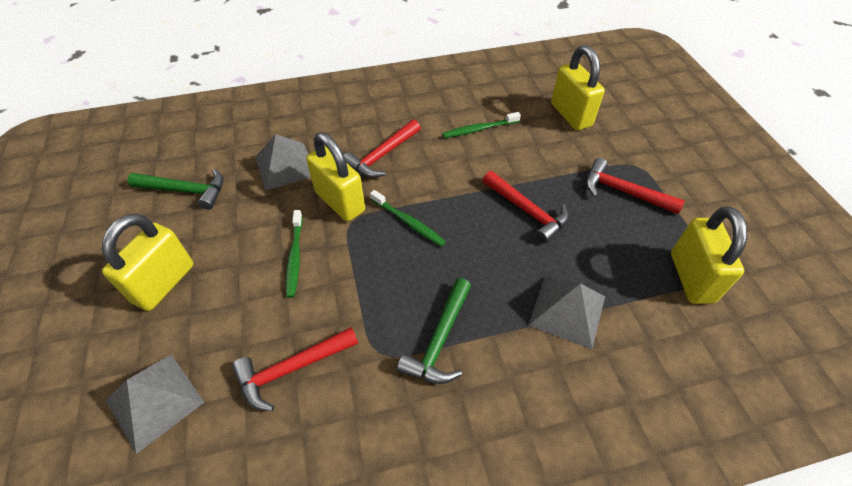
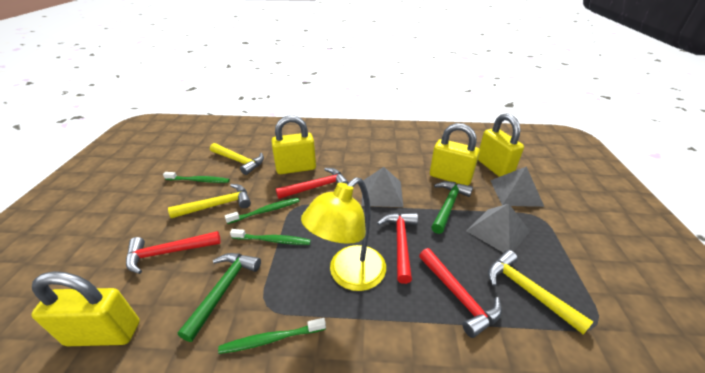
green toothbrush: [286,210,303,298] [370,190,446,247] [442,112,521,138] = 3 -> [163,172,230,183] [218,318,326,354] [225,198,300,224] [230,229,311,245] = 4
yellow hammer: none = 0 -> [168,184,251,218] [210,143,264,175] [488,250,593,334] = 3
yellow lamp: none = 0 -> [301,177,386,291] = 1

